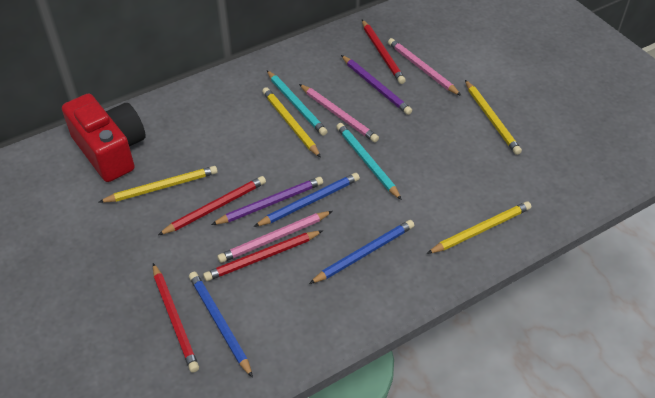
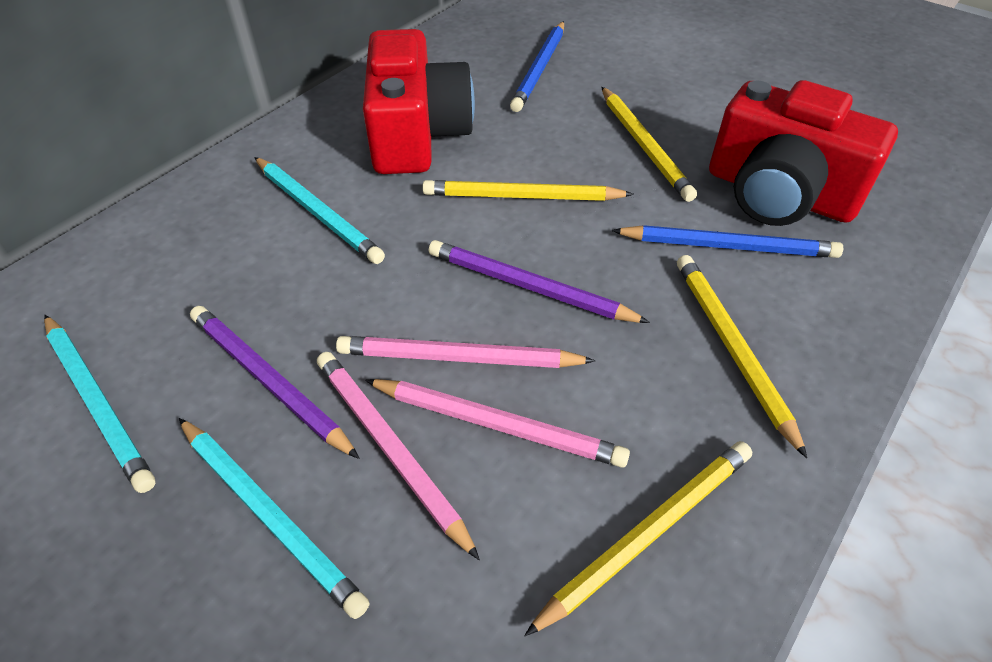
blue pencil: [189,272,253,378] [254,173,360,227] [309,220,414,284] = 3 -> [510,21,564,112] [611,225,843,258] = 2
red camera: [62,94,146,182] = 1 -> [363,29,475,174] [709,80,898,226] = 2
red pencil: [153,263,199,372] [158,176,266,235] [203,230,323,281] [362,20,406,84] = 4 -> none = 0
turquoise pencil: [267,70,328,136] [336,123,402,200] = 2 -> [44,315,156,493] [179,418,369,619] [254,157,385,264] = 3

